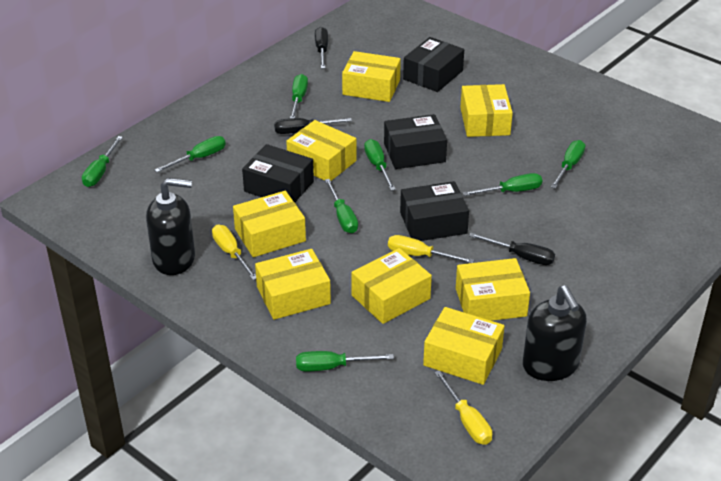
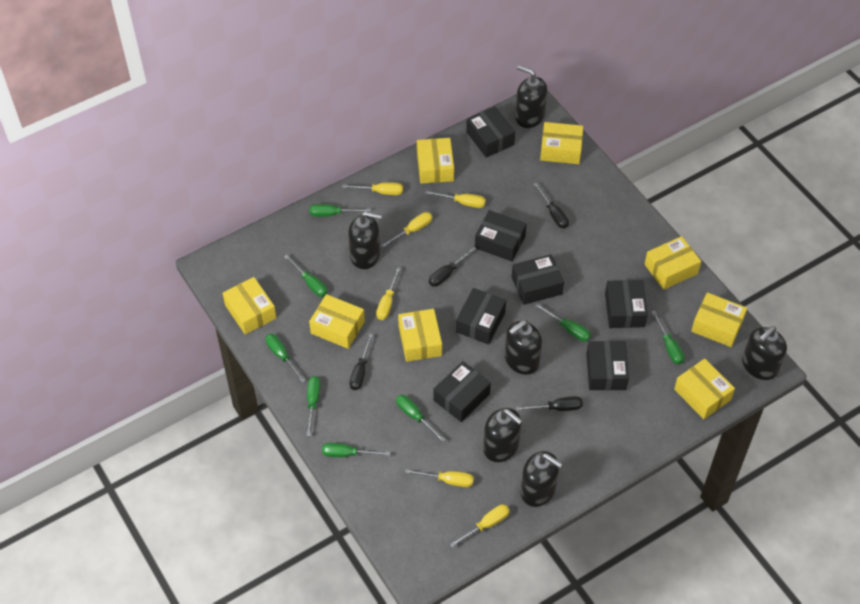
black box: [242,144,314,202] [384,114,447,169] [400,181,469,241] [403,37,464,92] = 4 -> [433,361,491,422] [456,288,506,345] [466,106,515,158] [475,210,527,261] [512,254,564,305] [586,341,629,391] [605,280,648,328] = 7
black screwdriver: [274,118,352,134] [315,27,328,68] [469,233,555,265] = 3 -> [349,334,373,390] [429,247,476,287] [516,396,583,411] [533,183,569,228] = 4
black soap dispenser: [146,178,195,275] [523,285,587,381] = 2 -> [348,211,382,269] [483,408,523,462] [505,320,542,375] [515,65,547,128] [521,451,563,507] [742,326,787,380] = 6
yellow screwdriver: [212,225,256,280] [388,235,474,263] [434,370,492,445] = 3 -> [342,182,403,195] [376,267,401,320] [381,212,432,248] [405,469,474,487] [425,191,486,208] [450,505,510,548] = 6

